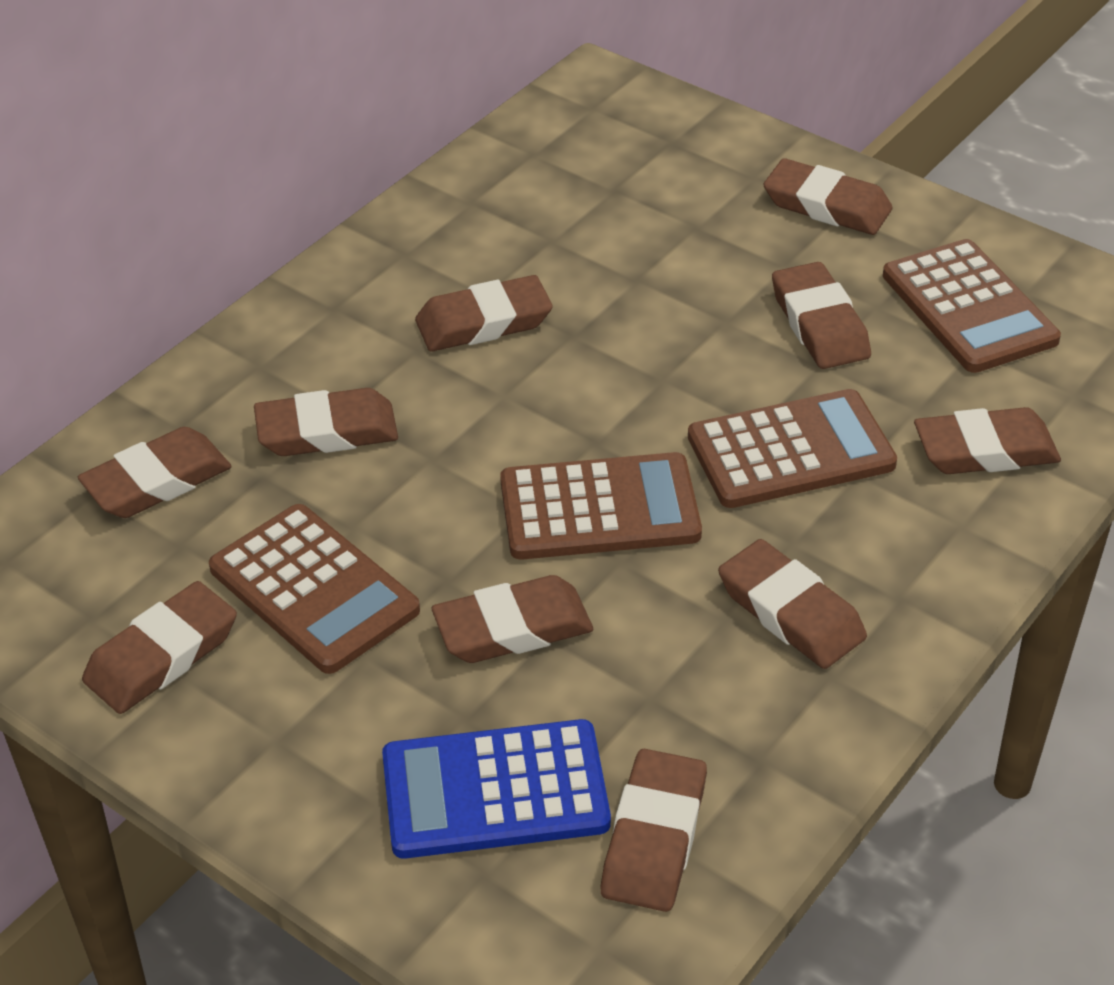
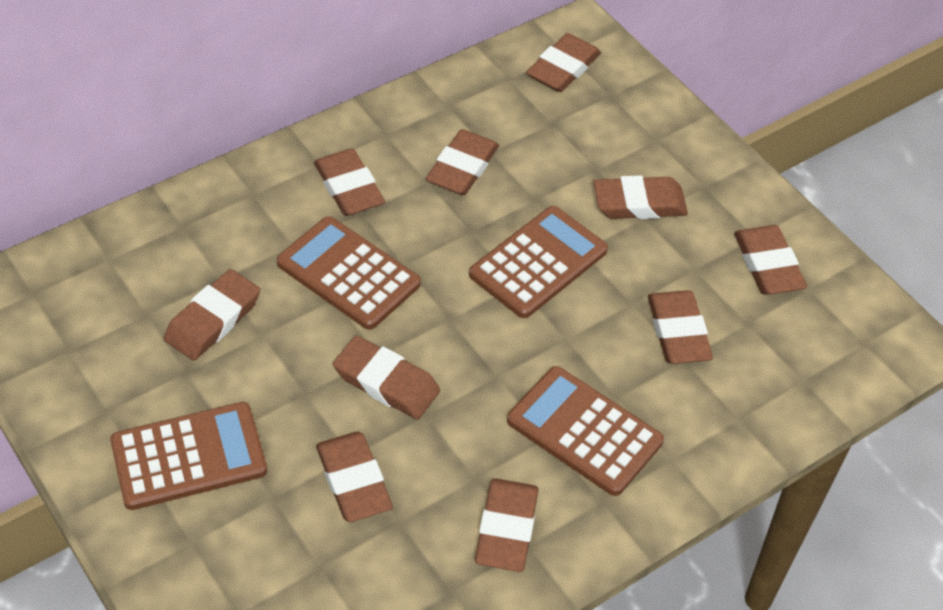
blue calculator: [382,719,611,859] = 1 -> none = 0

